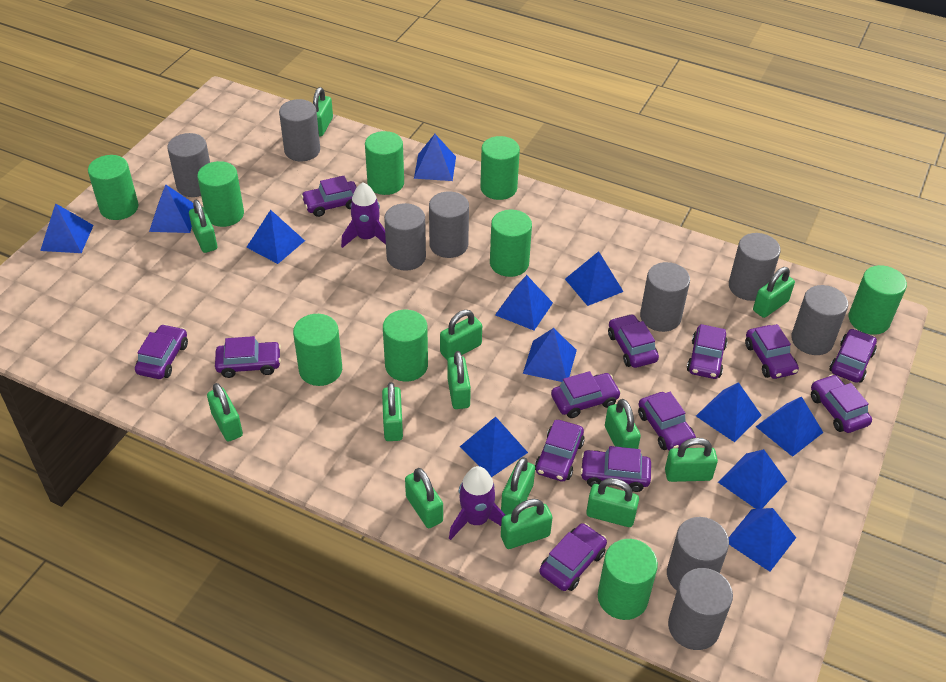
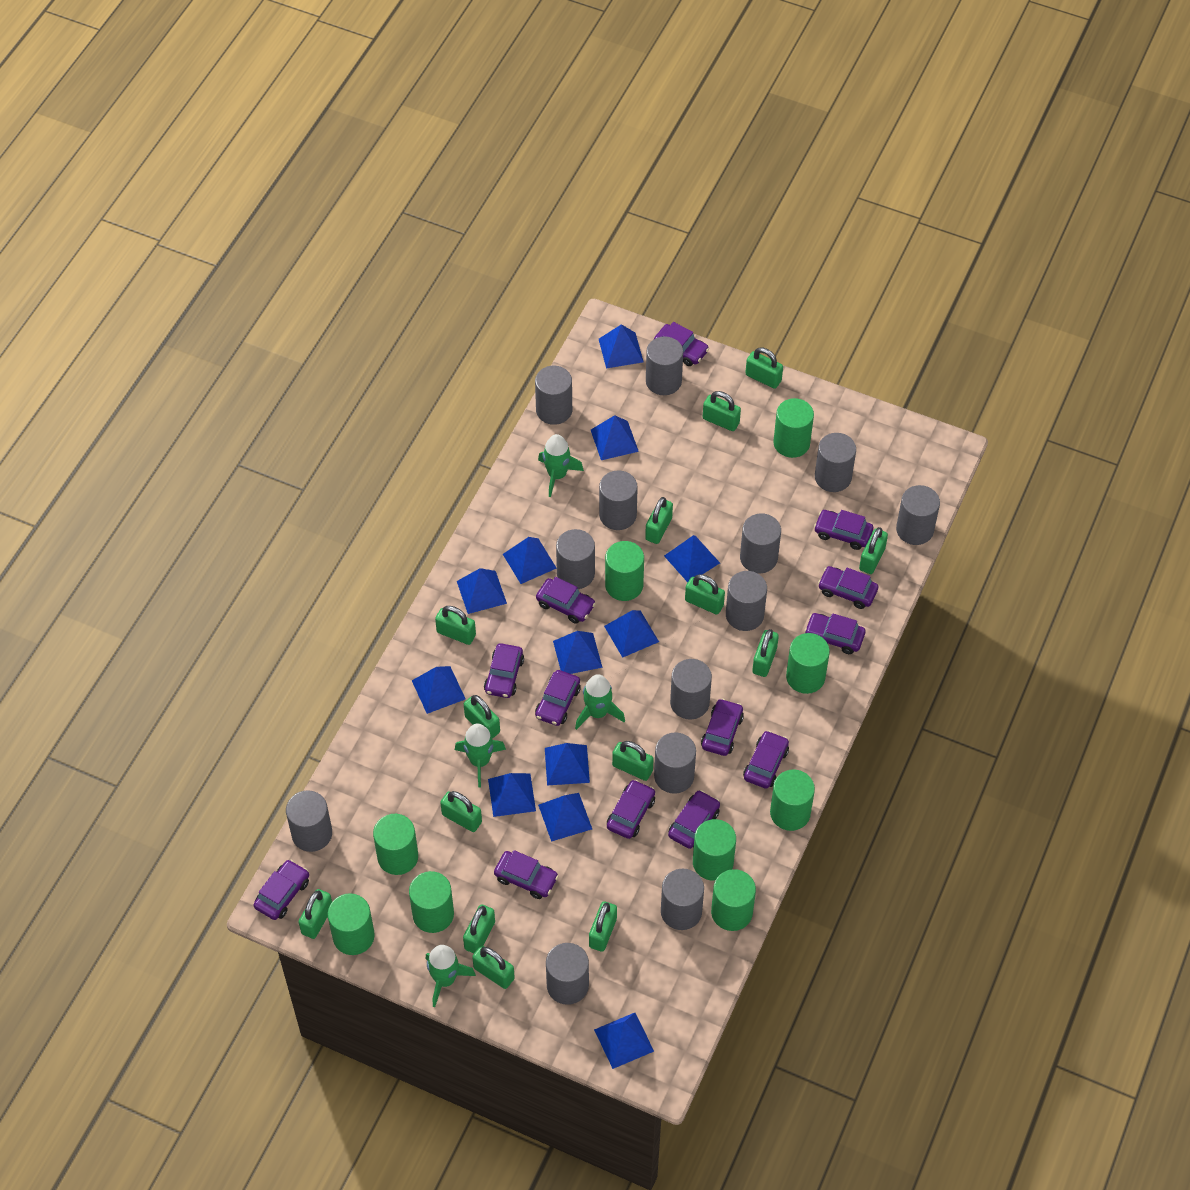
green padlock: [189,200,217,253] [207,383,243,442] [313,87,333,137] [382,382,403,441] [405,468,443,528] [440,310,482,360] [447,351,471,409] [501,457,535,515] [501,499,552,549] [586,478,639,527] [605,399,641,449] [665,438,718,482] [753,267,795,318] = 13 -> [299,889,332,939] [435,606,476,645] [440,791,482,832] [463,904,495,953] [464,695,500,739] [472,946,515,989] [589,901,617,952] [612,741,654,781] [645,497,673,544] [685,574,725,615] [703,391,741,431] [745,348,783,389] [752,629,779,677] [859,527,888,574] = 14
green rocket: none = 0 -> [426,945,476,1007] [455,723,506,787] [538,434,584,497] [575,674,625,730] = 4
grey cylinder: [167,133,210,197] [279,99,320,161] [384,203,426,271] [429,191,469,258] [640,262,690,332] [667,517,729,590] [668,568,733,650] [729,233,781,301] [791,285,848,355] = 9 -> [286,790,332,852] [535,366,572,425] [546,943,589,1005] [556,529,595,589] [599,470,638,530] [646,336,683,395] [654,732,696,794] [661,869,704,930] [670,659,712,720] [726,571,767,631] [740,513,781,573] [815,433,856,492] [896,485,940,545] = 13
purple rocket: [341,182,386,248] [449,466,505,540] = 2 -> none = 0

